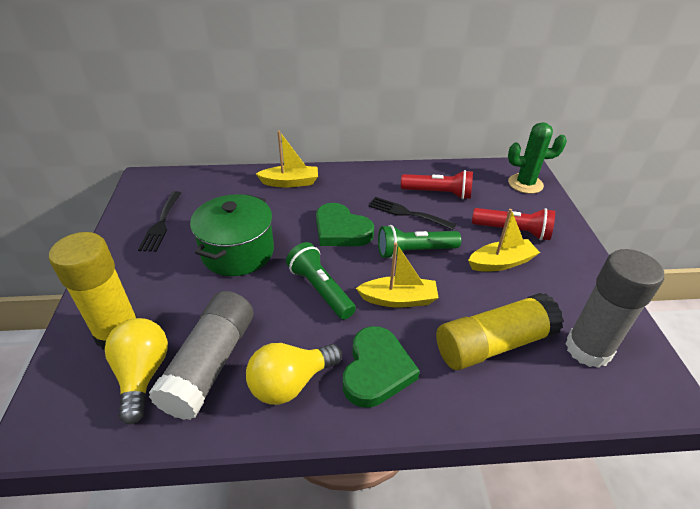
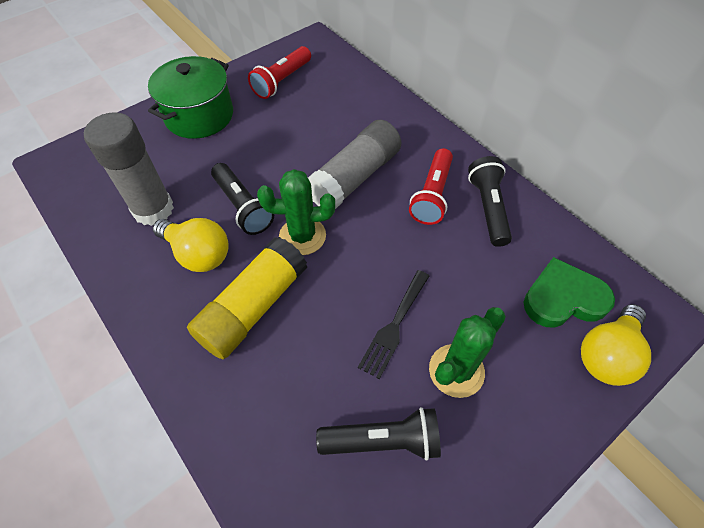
black flashlight: none = 0 -> [211,163,274,235] [316,407,441,461] [468,156,512,247] = 3
black fork: [138,191,181,252] [368,197,456,230] = 2 -> [358,270,429,379] = 1
green cactus: [508,122,567,194] = 1 -> [257,169,335,255] [429,307,506,398] = 2
green flashlight: [286,242,356,320] [378,225,461,259] = 2 -> none = 0
green heart: [316,203,374,246] [343,326,420,408] = 2 -> [524,257,615,328] = 1
yellow boat: [256,131,318,187] [356,242,439,308] [468,209,540,271] = 3 -> none = 0
yellow glue stick: [49,232,137,350] [436,293,564,370] = 2 -> [187,237,307,359] = 1

